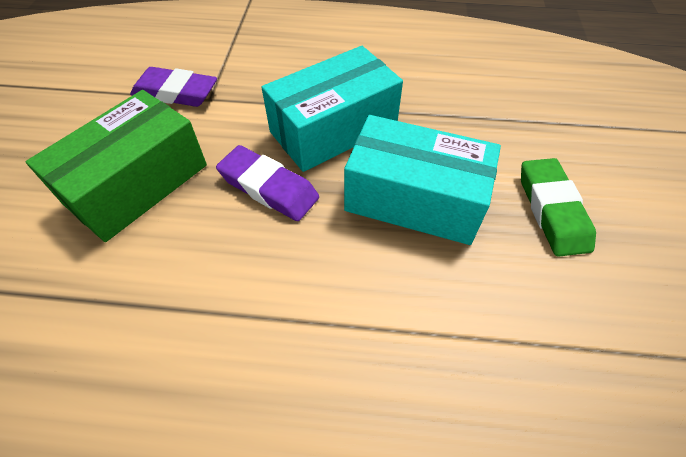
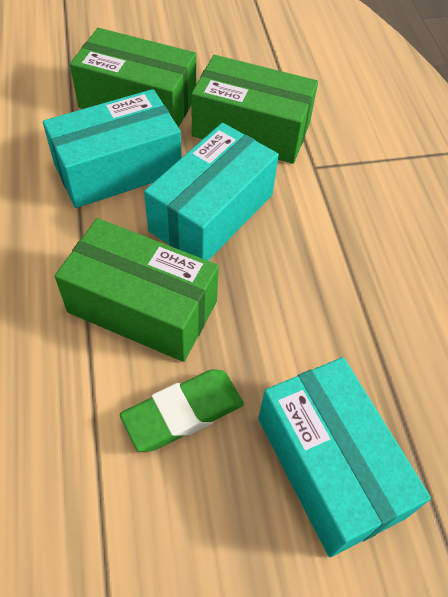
green box: [26,90,207,242] = 1 -> [55,218,219,362] [70,28,196,128] [191,55,318,164] = 3
purple eraser: [130,67,217,107] [216,145,319,221] = 2 -> none = 0
turquoise box: [262,46,403,172] [344,115,501,245] = 2 -> [43,89,181,208] [144,123,279,261] [258,357,431,557] = 3

